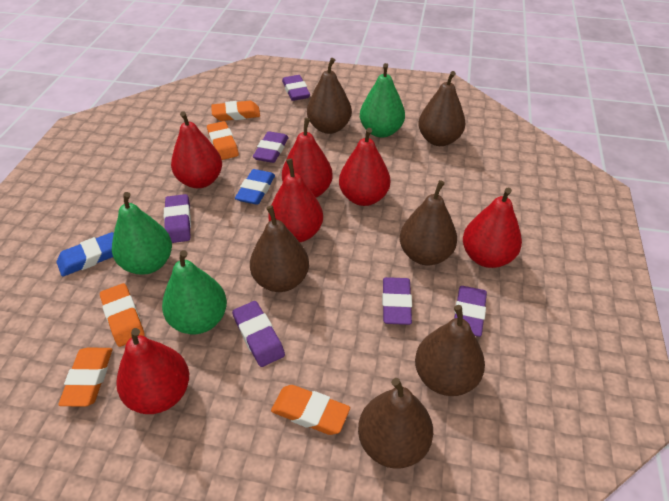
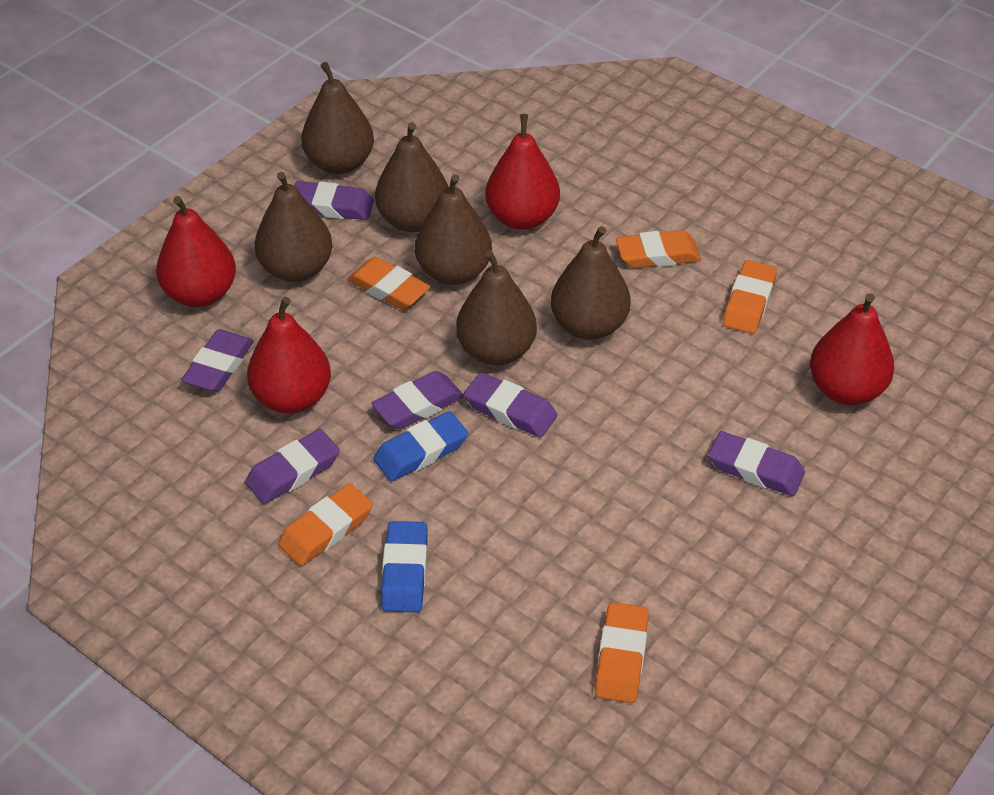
green pear: [112,192,172,275] [162,250,227,334] [360,63,405,138] = 3 -> none = 0
red pear: [116,328,189,414] [171,111,222,188] [268,158,323,242] [282,118,333,197] [339,128,390,206] [463,187,522,268] = 6 -> [156,196,236,307] [247,297,331,414] [485,114,560,230] [810,293,894,405] = 4

